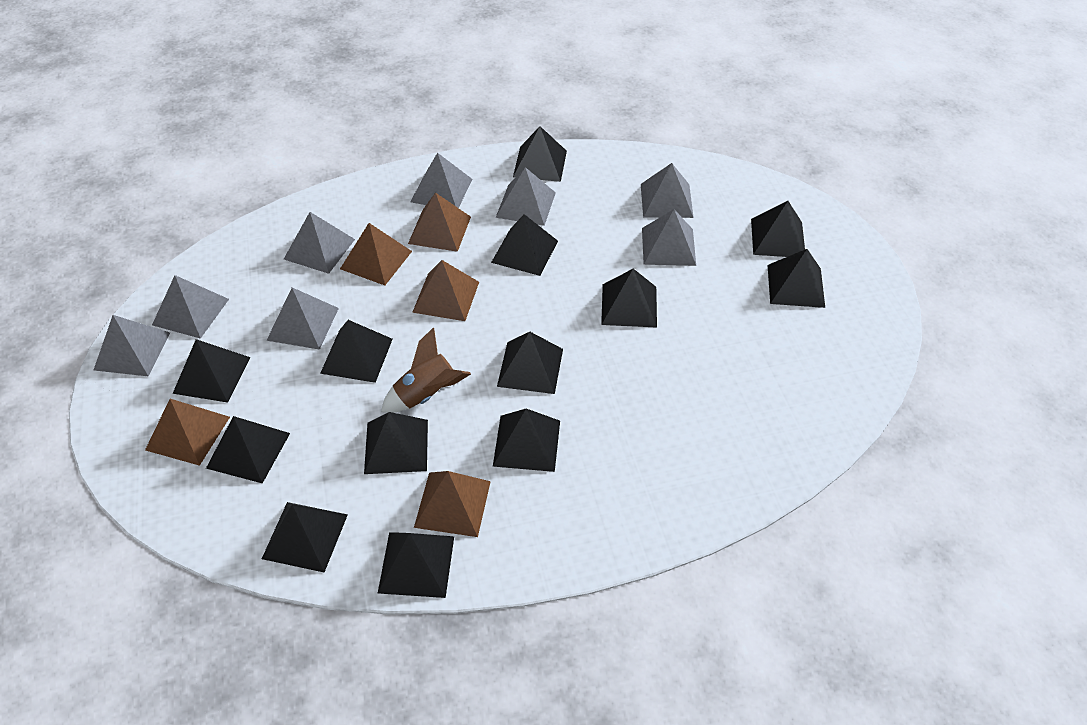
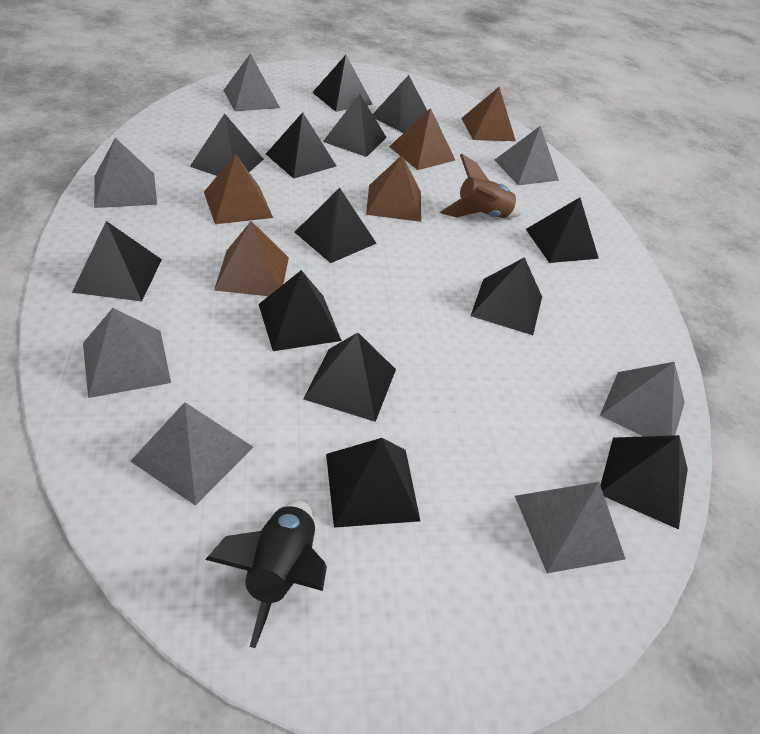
black rocket: none = 0 -> [205,501,327,648] = 1
grey pyramid: [94,315,170,376] [152,275,229,339] [266,288,339,350] [284,212,355,274] [410,153,472,208] [496,167,556,226] [641,163,694,218] [642,209,696,266] = 8 -> [83,308,171,398] [94,138,157,208] [130,402,253,506] [223,53,280,111] [495,126,559,185] [515,482,626,573] [600,362,685,436] = 7

